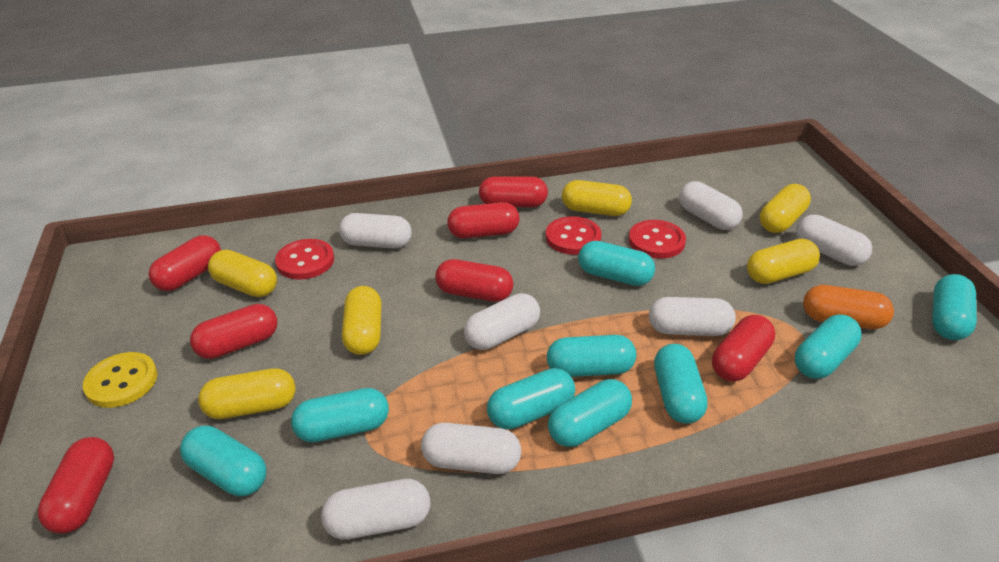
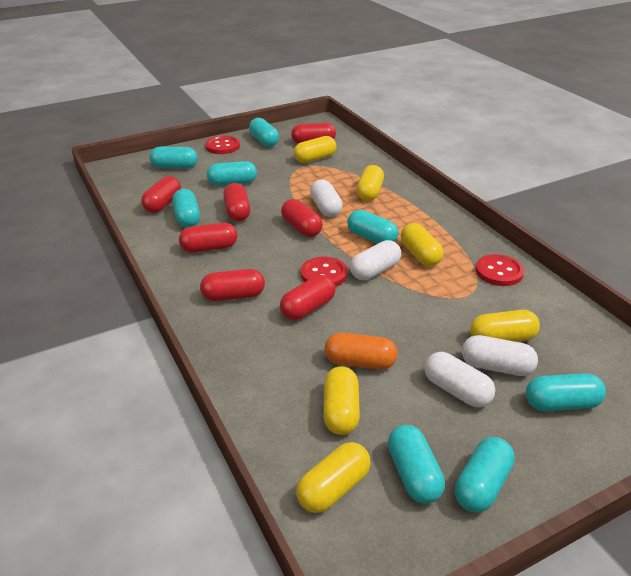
turquoise capsule: [180,426,267,496] [291,388,389,442] [487,368,575,429] [547,335,636,377] [548,379,632,447] [578,241,655,286] [654,344,708,424] [795,315,862,379] [932,274,977,340] = 9 -> [150,147,198,168] [172,189,200,227] [207,161,257,186] [249,118,279,147] [347,210,399,244] [388,425,445,504] [455,437,515,512] [526,373,606,411] = 8
white capsule: [321,479,430,540] [339,213,412,248] [421,423,521,474] [464,293,540,350] [649,297,736,336] [679,181,743,230] [796,215,872,266] = 7 -> [310,180,343,217] [350,240,401,280] [424,352,495,407] [462,335,538,376] = 4
yellow button: [83,352,157,408] = 1 -> none = 0

